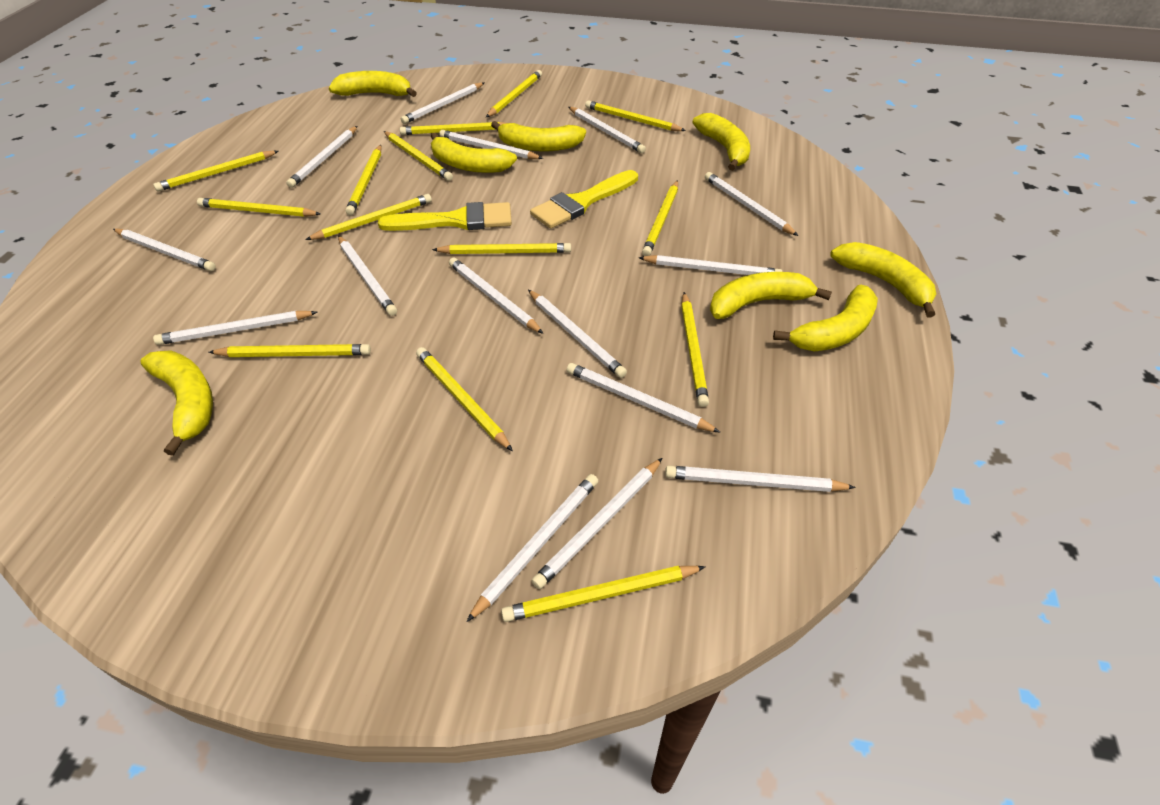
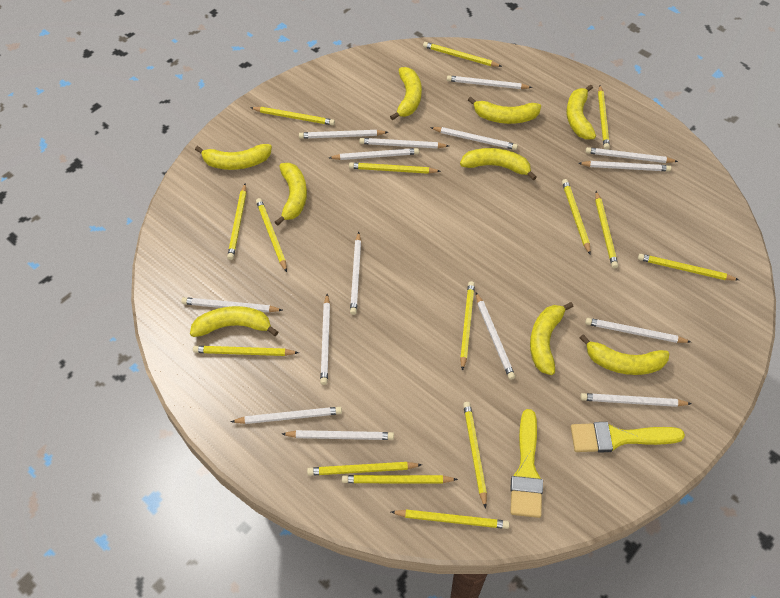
yellow banana: [140,350,213,456] [329,71,417,97] [431,133,517,173] [491,121,586,151] [693,113,750,171] [710,272,832,319] [773,285,878,352] [830,242,936,318] = 8 -> [190,306,278,337] [195,144,272,170] [275,163,307,226] [390,67,422,121] [460,148,537,180] [468,97,541,124] [530,302,574,375] [566,84,596,140] [580,334,669,375] = 9
yellow pencil: [153,151,279,192] [197,198,321,217] [209,344,371,357] [305,194,432,240] [345,145,382,215] [384,131,453,181] [400,122,506,135] [416,347,513,451] [432,243,571,254] [486,70,542,117] [501,566,706,622] [585,100,686,131] [642,180,678,256] [681,292,709,407] = 14 -> [193,346,299,356] [227,183,247,260] [250,107,335,125] [256,198,287,272] [307,462,422,476] [342,475,458,483] [349,162,441,174] [391,509,509,529] [423,42,502,67] [460,281,475,371] [463,402,487,509] [562,179,591,255] [595,191,618,268] [598,85,610,150] [638,254,739,281] = 15

